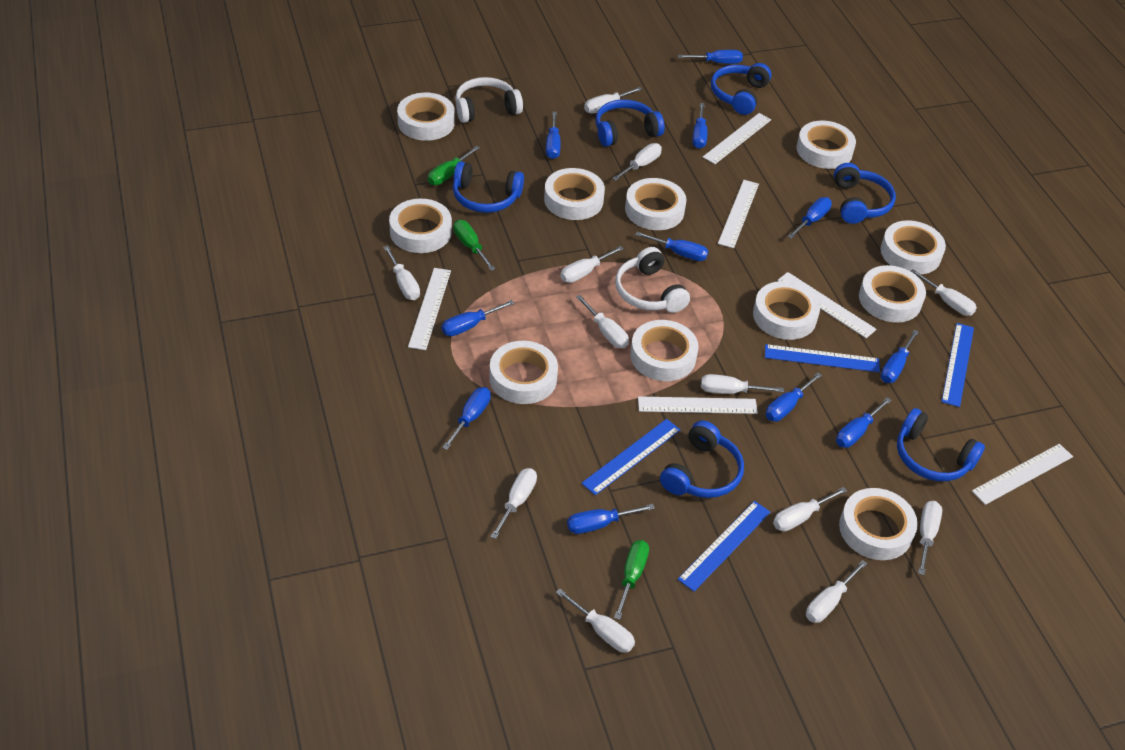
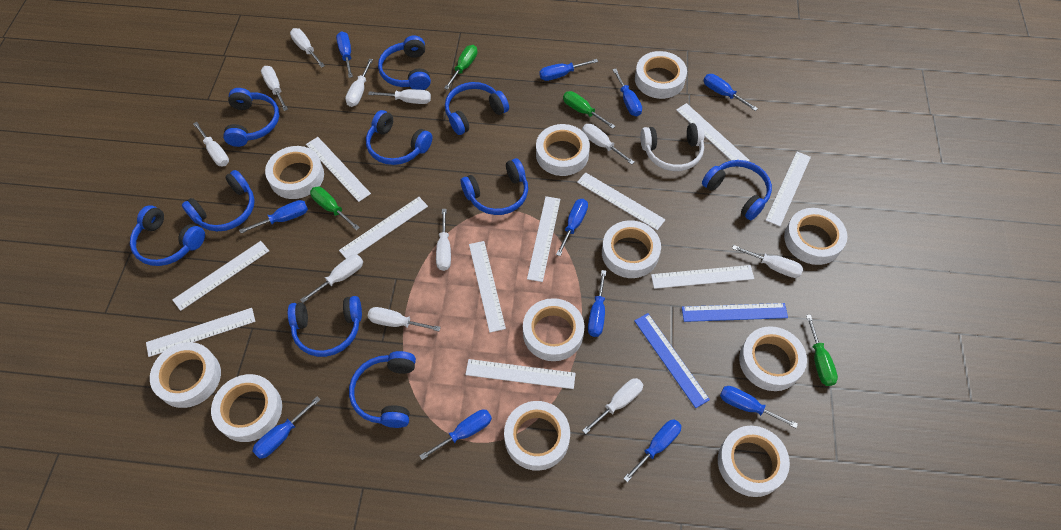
blue headphones: [453,161,524,213] [596,99,665,147] [660,421,744,498] [711,63,772,115] [834,163,896,224] [897,408,985,481] = 6 -> [130,205,205,266] [182,170,255,231] [223,88,279,147] [288,296,362,357] [349,351,416,428] [366,110,432,165] [378,35,431,90] [445,82,509,135] [461,158,528,215] [702,160,772,220] = 10
blue ruler: [581,419,680,495] [678,501,770,591] [765,344,880,372] [941,323,974,407] = 4 -> [634,313,710,408] [682,303,788,322] = 2
green screwdriver: [428,146,480,185] [453,220,496,271] [614,540,649,620] = 3 -> [310,187,360,230] [444,45,477,90] [563,91,615,129] [806,315,838,386] = 4
white headphones: [455,77,523,123] [615,247,690,313] = 2 -> [640,123,704,171] = 1
white ruler: [408,268,451,350] [638,396,758,414] [703,113,771,164] [718,180,759,248] [777,272,876,338] [972,444,1073,505] = 6 -> [146,308,255,357] [172,241,269,311] [306,137,371,202] [339,197,428,258] [465,359,576,389] [469,241,506,332] [527,196,560,282] [577,172,666,230] [651,265,754,289] [676,103,750,168] [766,152,811,226] = 11
white screwdriver: [384,246,420,300] [491,468,537,539] [556,588,635,653] [560,246,624,283] [576,295,629,348] [584,87,642,114] [612,143,662,181] [701,374,784,394] [773,487,847,531] [806,560,868,623] [911,269,977,316] [918,501,942,575] = 12 -> [193,122,229,166] [261,66,288,111] [290,28,325,68] [300,255,363,303] [345,59,373,107] [368,89,431,104] [368,307,441,331] [436,209,451,271] [582,124,634,165] [582,378,643,434] [732,245,803,278] = 11

